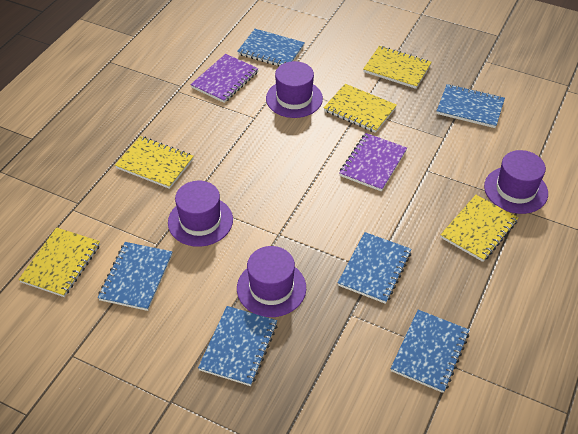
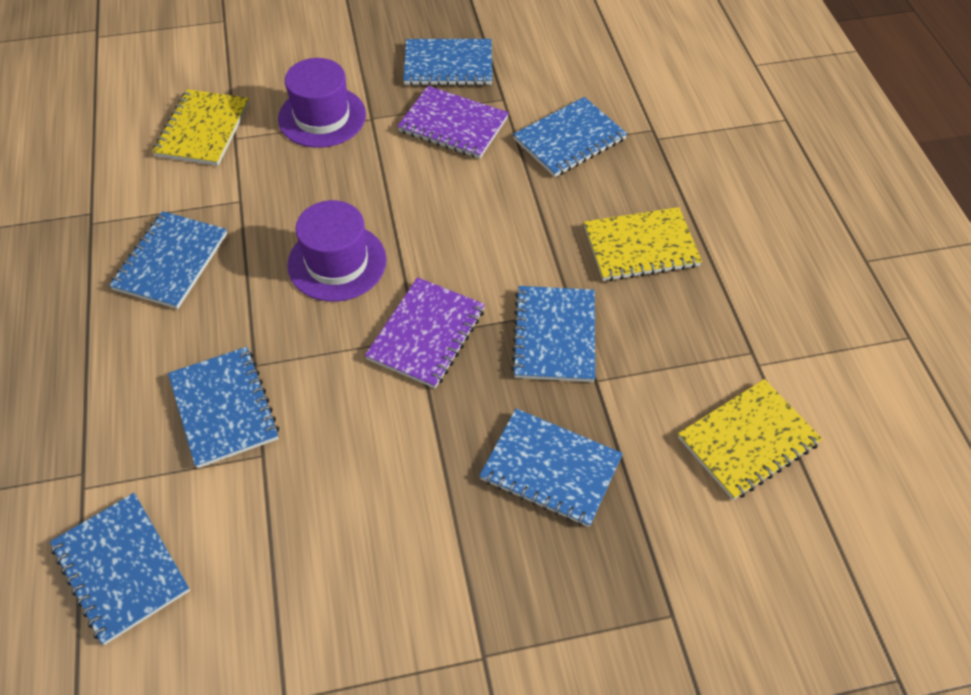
blue notebook: [98,242,172,311] [198,306,277,386] [237,29,305,67] [338,232,412,304] [390,310,469,393] [437,84,505,128] = 6 -> [50,493,190,645] [109,211,227,309] [168,347,279,468] [403,39,492,86] [479,408,623,527] [511,286,595,382] [513,97,627,177] = 7
purple hat: [168,181,233,247] [237,246,306,317] [266,61,323,118] [484,150,548,214] = 4 -> [278,58,366,148] [287,200,387,302] = 2
yellow notebook: [18,227,100,297] [115,136,194,189] [324,84,397,133] [363,46,432,89] [440,195,518,262] = 5 -> [152,89,249,166] [584,207,702,281] [678,379,822,500] = 3

